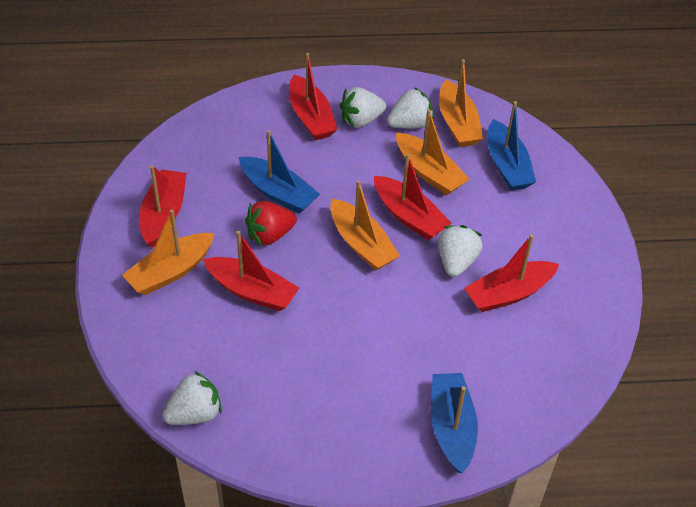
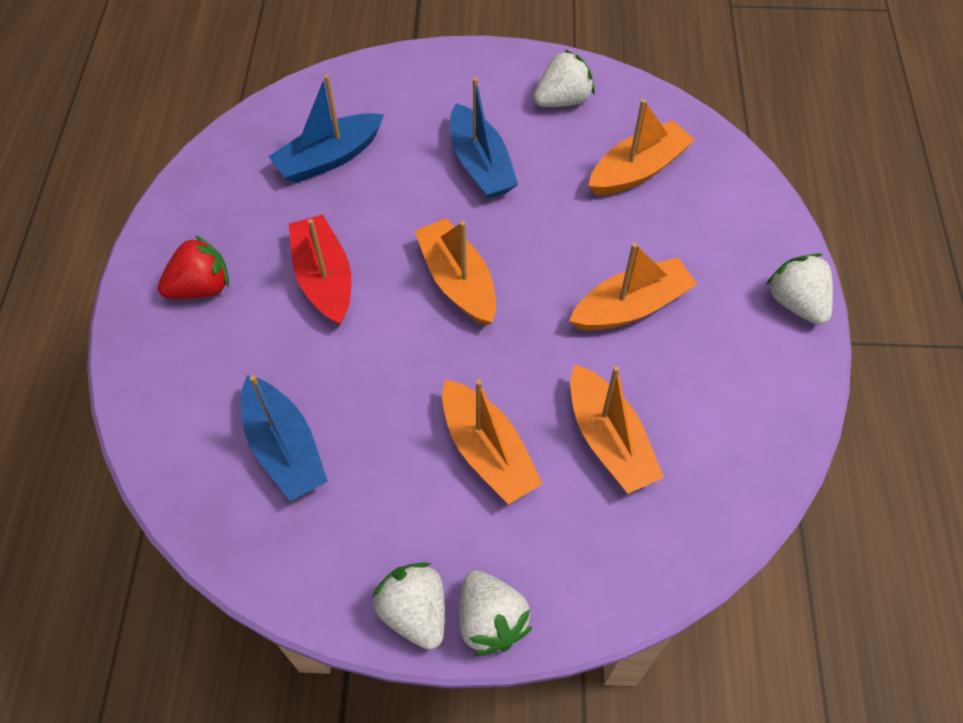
orange boat: [122,209,215,295] [330,180,400,270] [396,109,470,195] [439,59,483,147] = 4 -> [415,218,496,326] [442,379,543,505] [569,242,697,331] [570,364,664,494] [589,99,695,195] = 5
red boat: [139,165,187,248] [203,231,299,311] [289,53,338,140] [374,153,452,240] [464,234,559,312] = 5 -> [289,215,351,326] = 1

